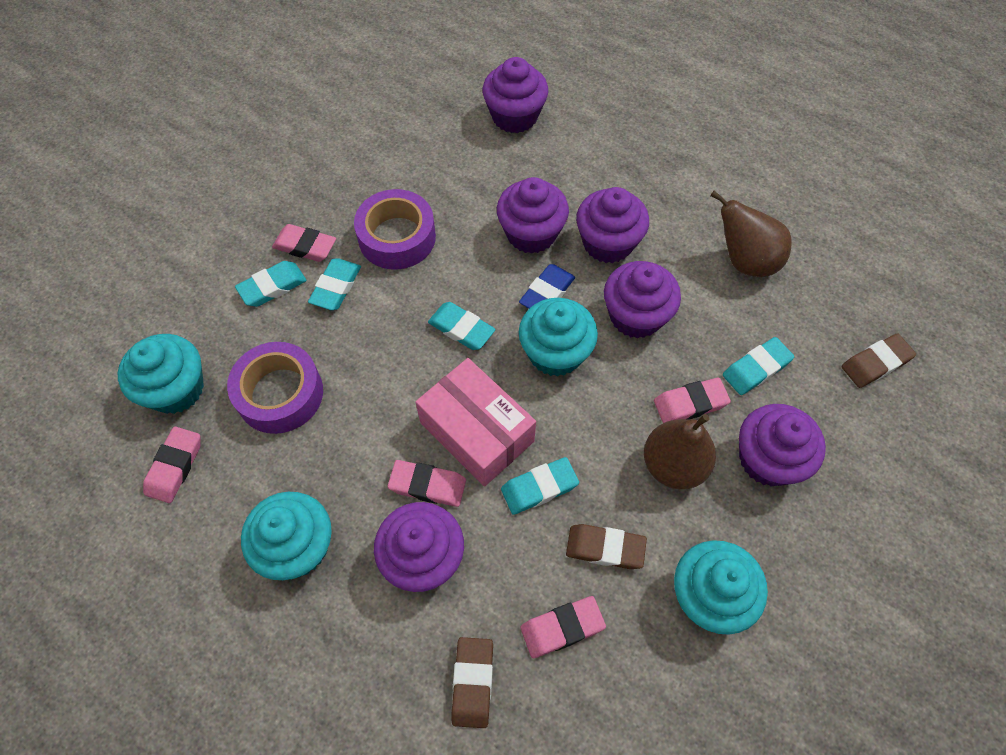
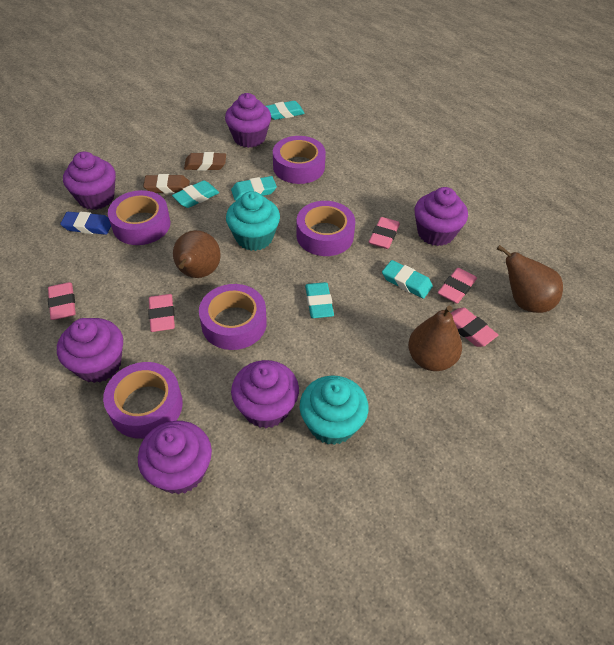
brown eraser: [452,637,493,728] [566,524,647,569] [842,334,916,388] = 3 -> [143,174,190,194] [184,152,226,171] = 2
brown pear: [644,414,716,489] [710,191,791,277] = 2 -> [173,230,221,278] [408,306,462,371] [497,245,563,313] = 3
pink box: [415,358,536,487] = 1 -> none = 0
purple tape: [227,342,323,434] [354,189,436,269] = 2 -> [103,362,183,439] [108,190,170,245] [199,284,267,350] [273,136,326,184] [297,201,355,256] = 5
turquoise cupcake: [118,334,204,414] [241,492,332,580] [519,298,598,377] [674,541,768,635] = 4 -> [226,191,280,251] [300,375,368,445] = 2

